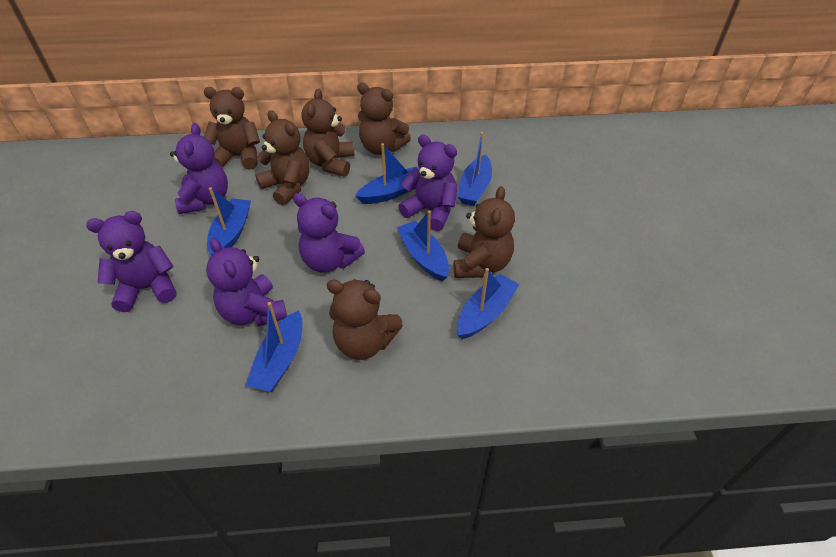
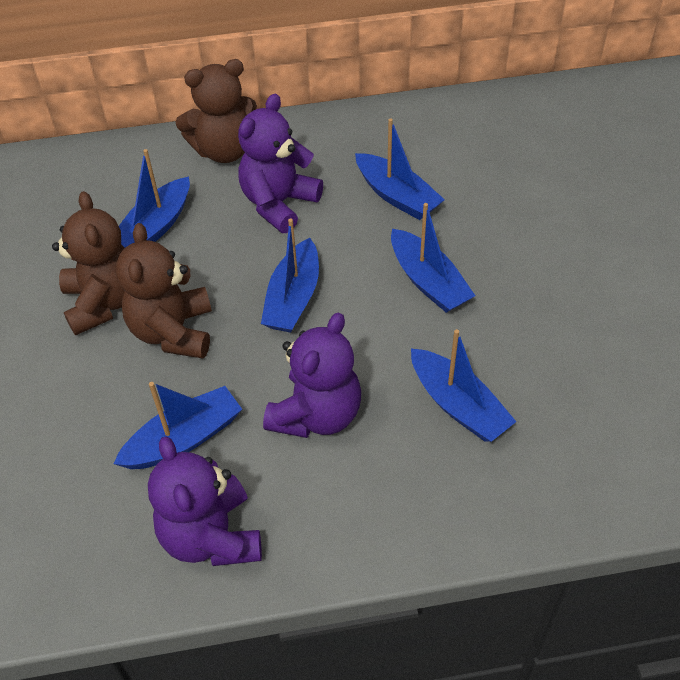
brown teddy bear: [203,87,260,170] [255,110,310,205] [301,88,355,177] [327,279,403,360] [357,83,411,155] [454,186,515,278] = 6 -> [52,191,125,335] [116,223,212,358] [176,59,257,163] = 3
purple teddy bear: [86,211,176,312] [170,123,228,214] [206,238,287,326] [293,193,365,273] [398,134,458,231] = 5 -> [148,436,262,566] [238,94,323,233] [263,313,361,438] = 3

